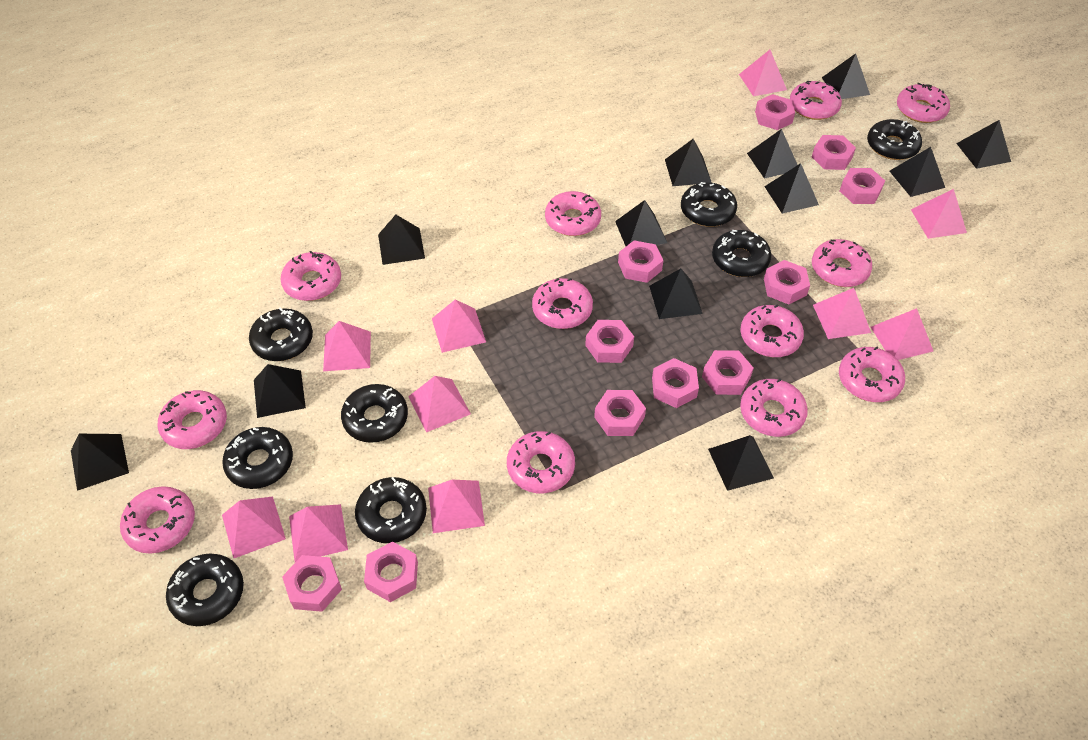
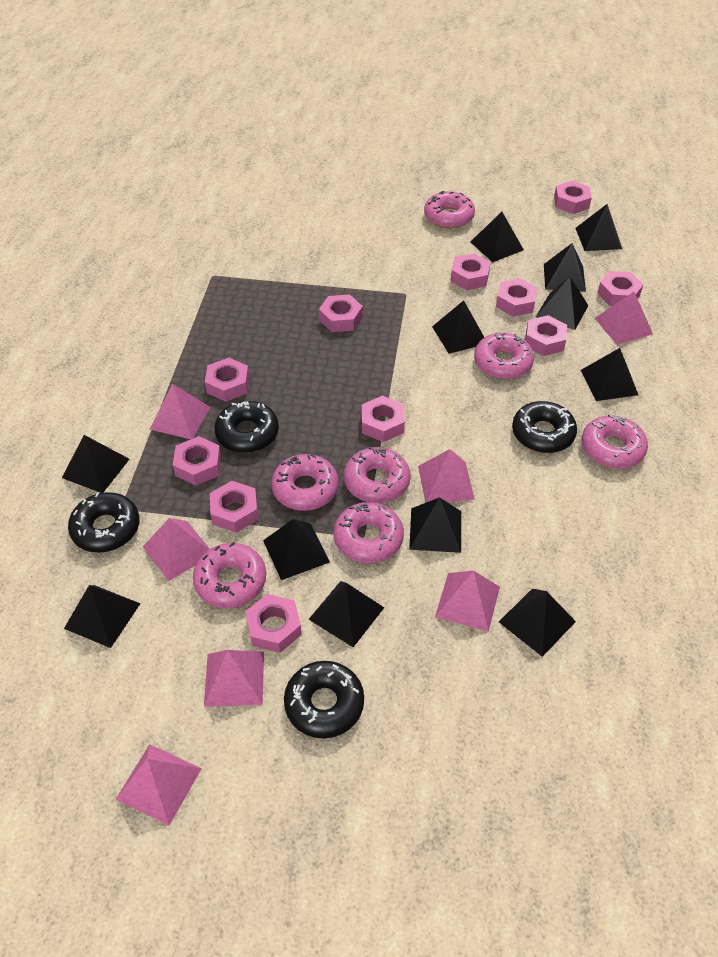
black donut: [166,553,244,626] [222,427,293,489] [249,308,313,361] [341,384,408,443] [355,477,427,543] [681,182,737,227] [712,230,771,277] [867,119,922,160] = 8 -> [68,492,140,553] [214,401,279,453] [284,661,364,739] [512,401,577,453] = 4
pink donut: [120,486,195,554] [158,390,227,449] [281,251,341,301] [507,431,575,493] [532,278,593,329] [545,191,601,236] [740,304,804,357] [740,379,808,437] [790,81,842,120] [812,239,872,287] [839,347,905,402] [897,83,950,123] = 12 -> [193,542,266,608] [271,454,339,511] [334,502,404,563] [344,447,411,503] [424,191,475,228] [474,332,534,379] [581,414,648,469] = 7
pink pyramid: [222,497,286,558] [289,504,348,562] [323,321,371,371] [408,376,471,432] [428,480,485,533] [432,299,486,353] [739,50,787,96] [813,288,871,339] [871,308,933,360] [911,189,967,239] = 10 -> [115,744,202,825] [143,518,210,581] [150,384,211,439] [204,650,264,707] [418,449,475,503] [435,571,500,632] [595,292,653,345] = 7

